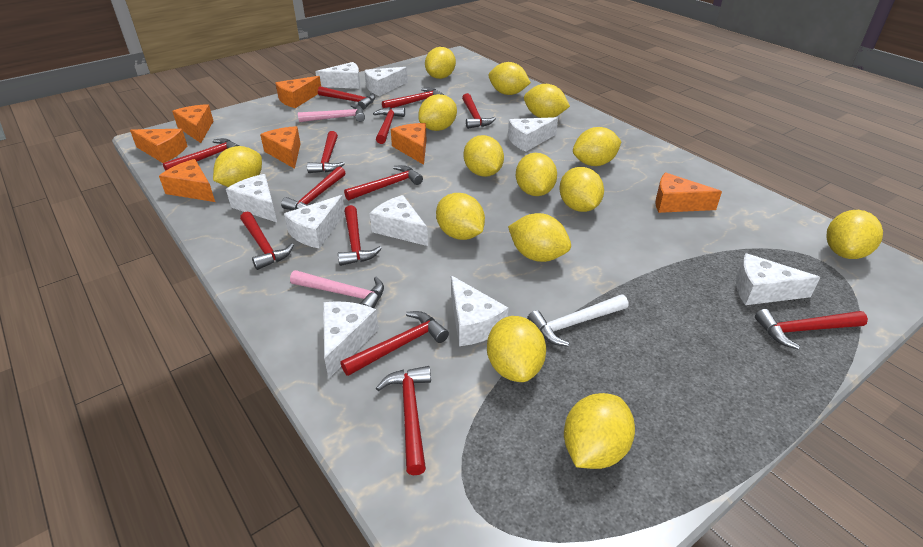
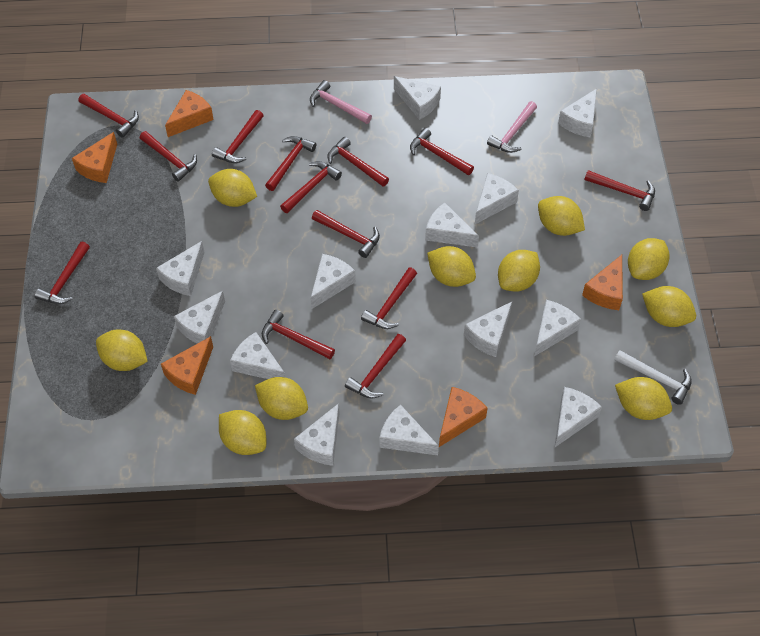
orange cheese: [130,129,187,163] [159,159,215,202] [172,104,213,143] [260,126,301,169] [276,76,321,108] [391,123,426,165] [655,173,722,213] = 7 -> [72,132,117,183] [161,336,213,395] [165,90,214,137] [439,387,488,447] [582,255,623,310] = 5
white cheese: [226,174,277,222] [284,195,345,249] [315,62,360,89] [323,301,379,378] [364,67,408,96] [370,195,428,246] [451,275,508,346] [508,117,558,152] [736,253,821,305] = 9 -> [156,241,205,296] [174,291,225,344] [230,332,286,379] [294,403,340,466] [310,254,356,309] [379,405,439,455] [394,76,441,120] [425,203,479,248] [464,302,512,357] [475,173,519,224] [534,300,581,356] [554,387,602,448] [558,88,597,137] = 13
yellow lemon: [213,146,262,187] [418,94,457,131] [425,47,456,79] [436,193,485,240] [464,135,504,177] [487,316,546,382] [489,62,531,95] [508,213,571,262] [516,153,557,196] [524,84,570,118] [559,167,604,212] [564,393,635,469] [573,127,622,166] [826,210,883,259] = 14 -> [96,330,148,371] [208,169,257,207] [219,410,266,455] [255,377,308,420] [427,246,476,287] [498,250,540,292] [538,196,585,236] [615,377,672,420] [628,238,670,280] [642,286,696,327] = 10

